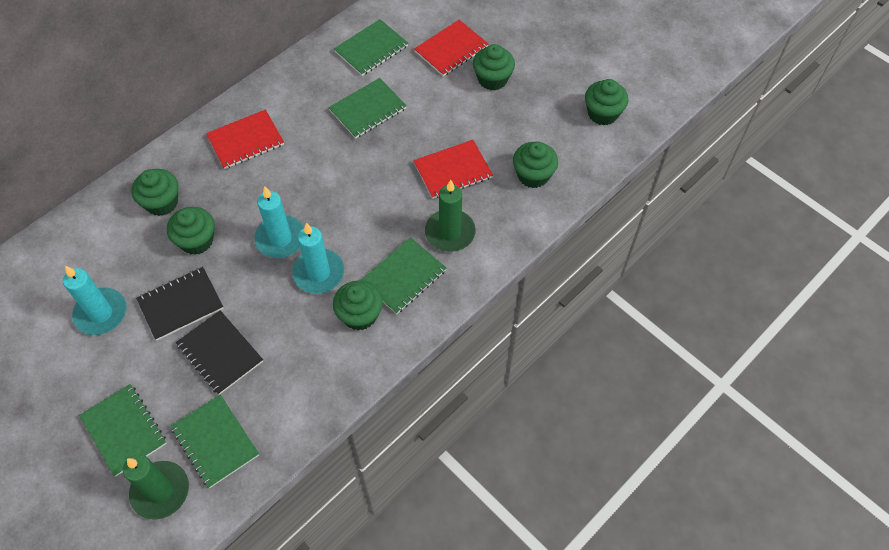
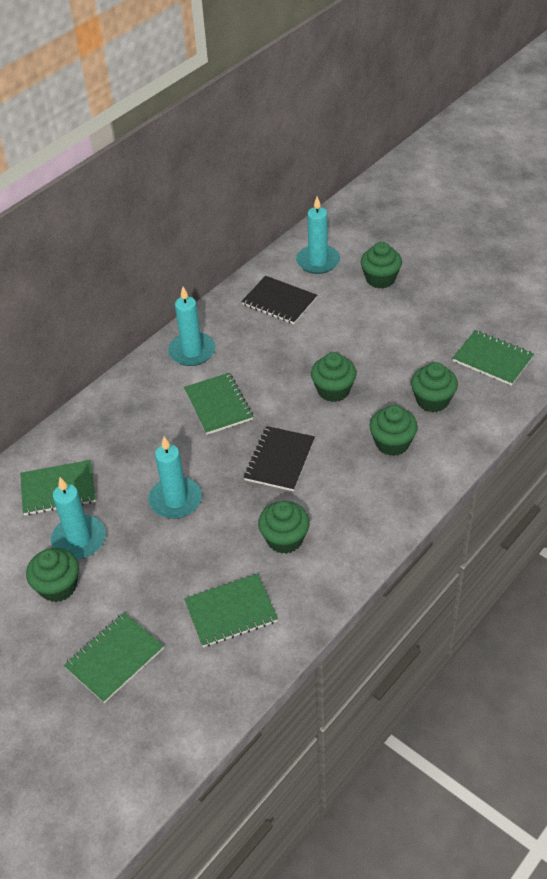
green candle: [123,454,189,520] [425,180,476,252] = 2 -> none = 0
red notebook: [206,109,284,169] [413,140,493,199] [414,20,488,76] = 3 -> none = 0
turquoise candle: [63,266,127,335] [254,186,304,258] [292,223,344,294] = 3 -> [51,477,106,559] [148,437,202,519] [168,287,215,366] [296,197,340,274] = 4

